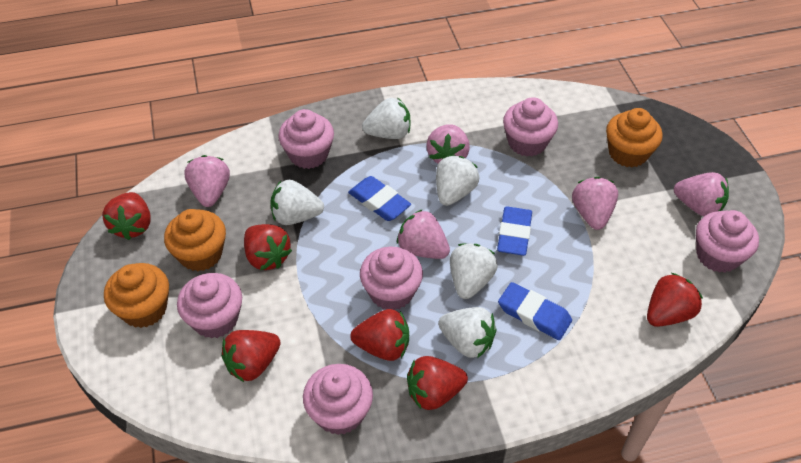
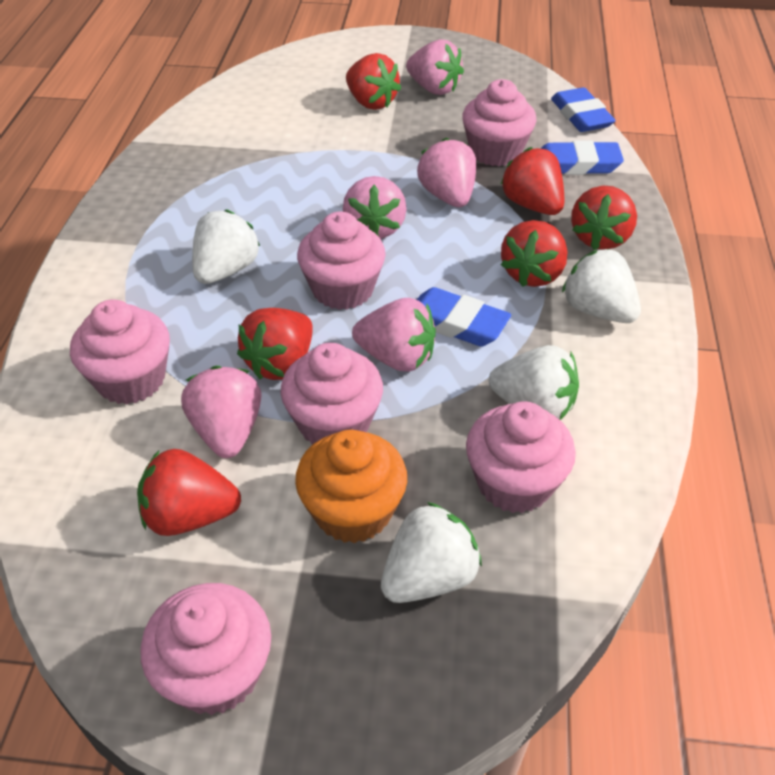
orange cupcake: [104,263,169,328] [164,209,226,271] [606,108,663,167] = 3 -> [295,430,407,543] = 1
white strawberry: [270,180,324,225] [362,98,411,139] [436,156,479,206] [438,307,497,358] [450,244,498,299] = 5 -> [192,209,260,284] [381,502,482,603] [489,345,579,420] [562,249,641,323] = 4

